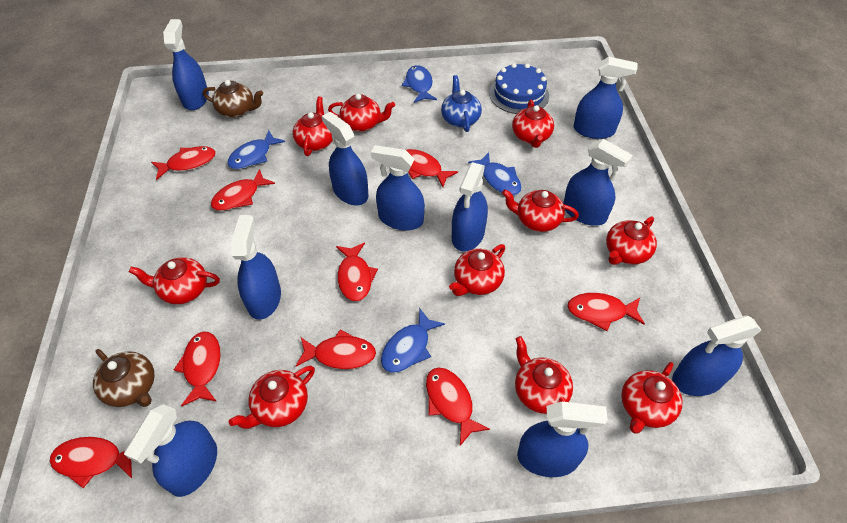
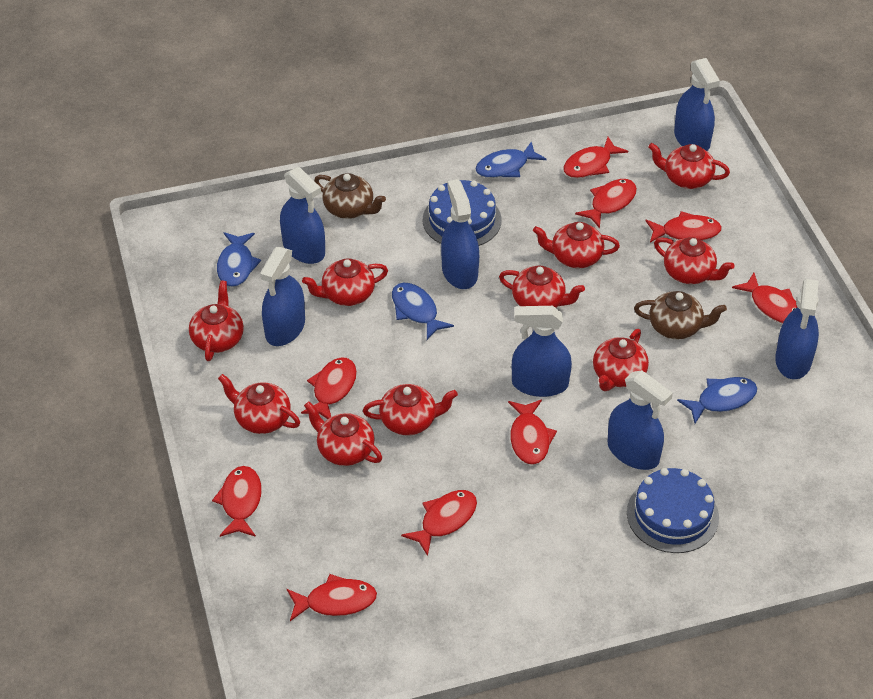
blue cake: [489,63,549,114] = 1 -> [423,179,502,246] [627,468,719,553] = 2
blue spray bottle: [124,404,217,497] [163,19,209,110] [231,215,281,320] [322,112,368,205] [371,145,425,231] [452,162,488,252] [517,402,608,477] [563,139,633,226] [574,57,638,139] [672,316,762,396] = 10 -> [260,247,305,346] [280,167,325,264] [441,179,479,289] [512,306,572,397] [607,370,673,470] [674,58,720,151] [775,279,819,379] = 7
blue teapot: [441,75,482,132] = 1 -> none = 0

